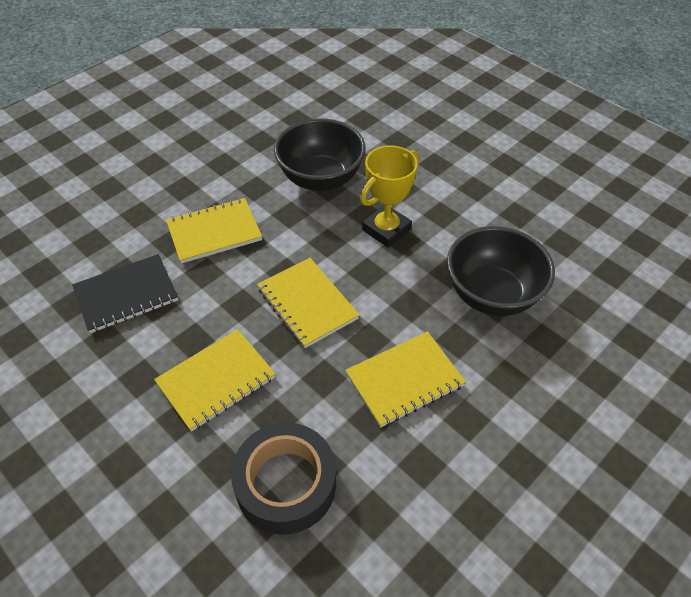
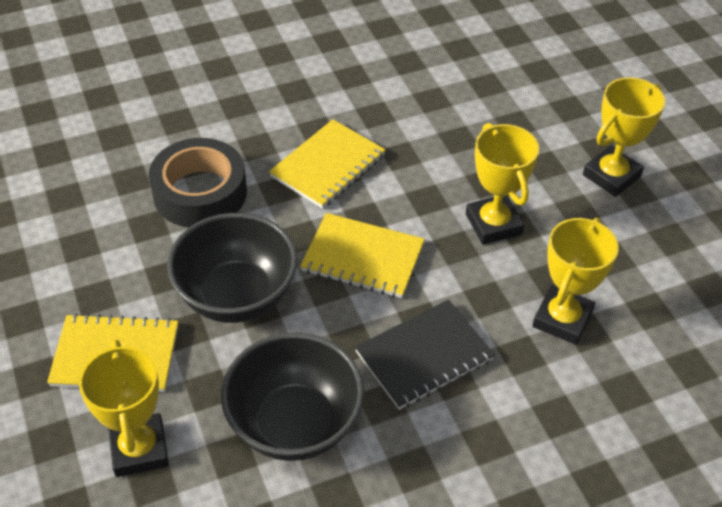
yellow notebook: [154,329,276,432] [166,198,262,264] [257,258,360,348] [345,331,466,427] = 4 -> [47,313,178,392] [269,119,386,209] [300,213,425,298] = 3
yellow trophy: [360,146,419,248] = 1 -> [79,340,169,477] [466,123,539,245] [532,218,619,345] [583,77,665,197] = 4

